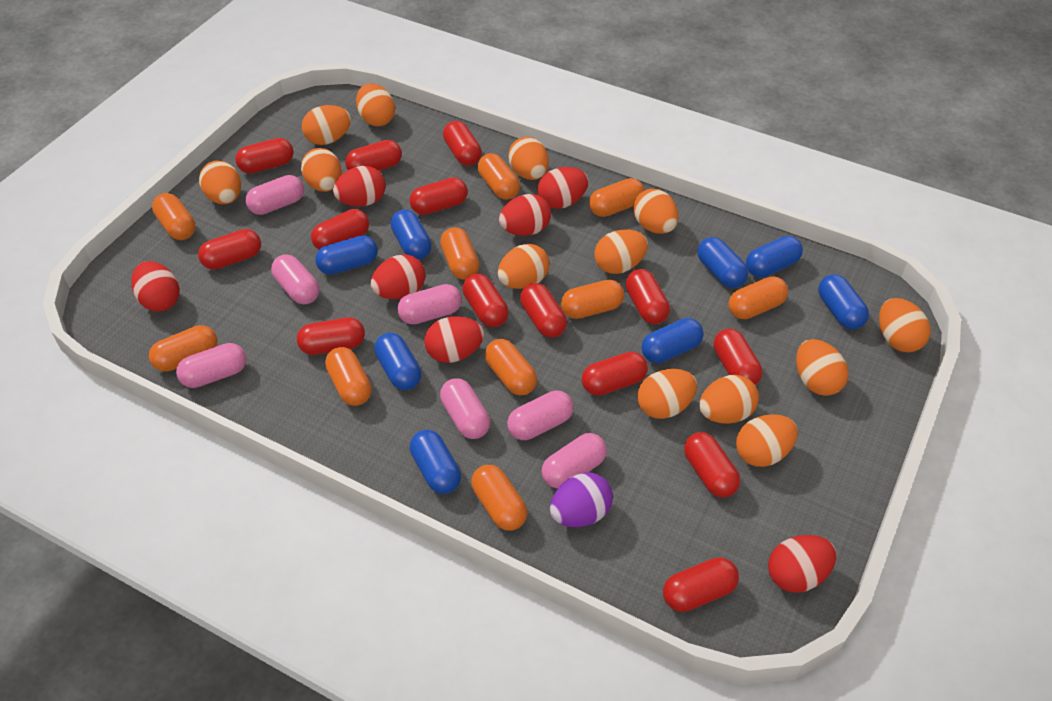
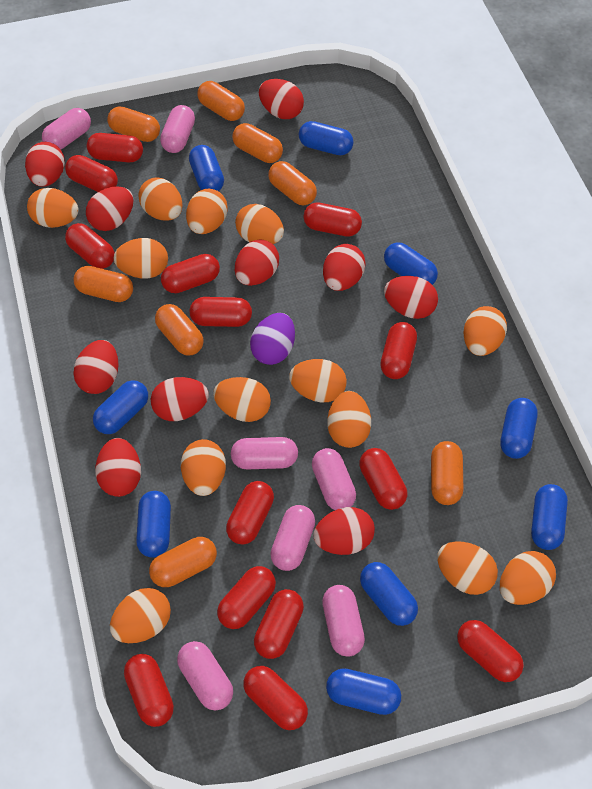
blue capsule: [315,235,378,275] [374,333,421,390] [391,209,432,260] [410,430,461,494] [641,318,704,363] [697,237,748,288] [746,236,803,278] [818,274,869,329] = 8 -> [93,381,148,434] [136,491,171,558] [189,145,224,191] [299,121,354,155] [326,668,401,715] [360,562,418,626] [384,242,438,285] [500,398,538,459] [531,484,568,550] = 9
orange capsule: [149,325,217,372] [152,193,196,240] [325,347,372,406] [440,227,479,280] [471,465,527,531] [478,153,520,200] [485,339,537,396] [561,280,624,319] [589,178,645,217] [728,276,788,319] = 10 -> [74,266,133,302] [107,106,160,142] [149,537,217,587] [155,304,204,356] [197,81,245,121] [232,123,283,163] [268,161,317,205] [431,441,463,505] = 8
red egg: [131,261,180,312] [333,166,386,207] [371,254,425,299] [424,316,484,363] [499,194,551,236] [538,167,589,209] [768,535,836,593] = 7 -> [25,142,65,187] [73,340,119,394] [86,186,133,231] [95,438,141,497] [151,377,209,421] [235,239,279,286] [259,79,304,119] [313,507,375,555] [323,244,366,291] [384,276,438,319] = 10

